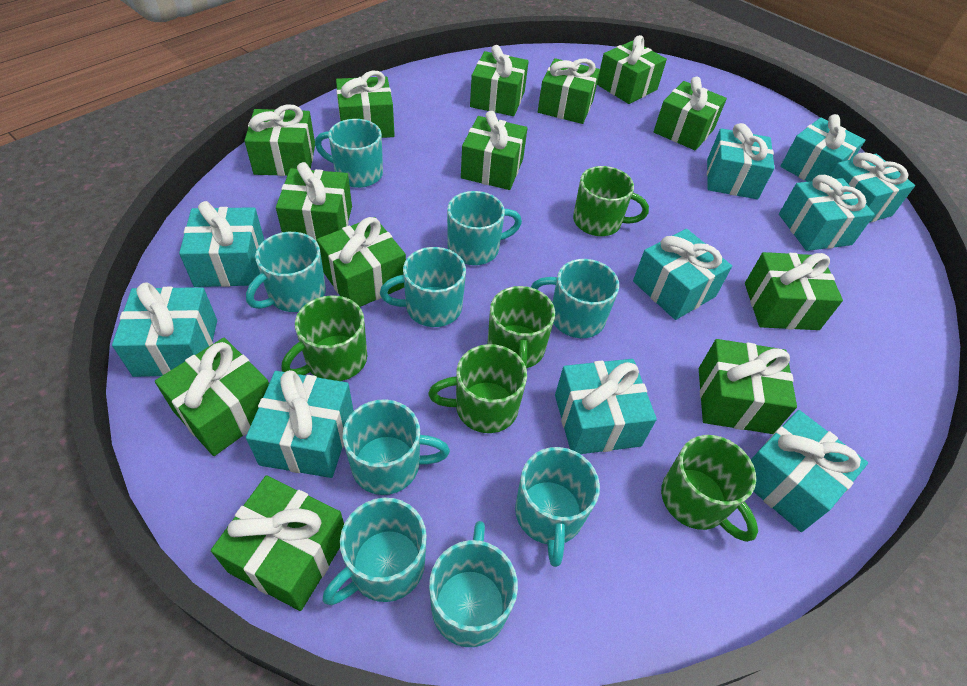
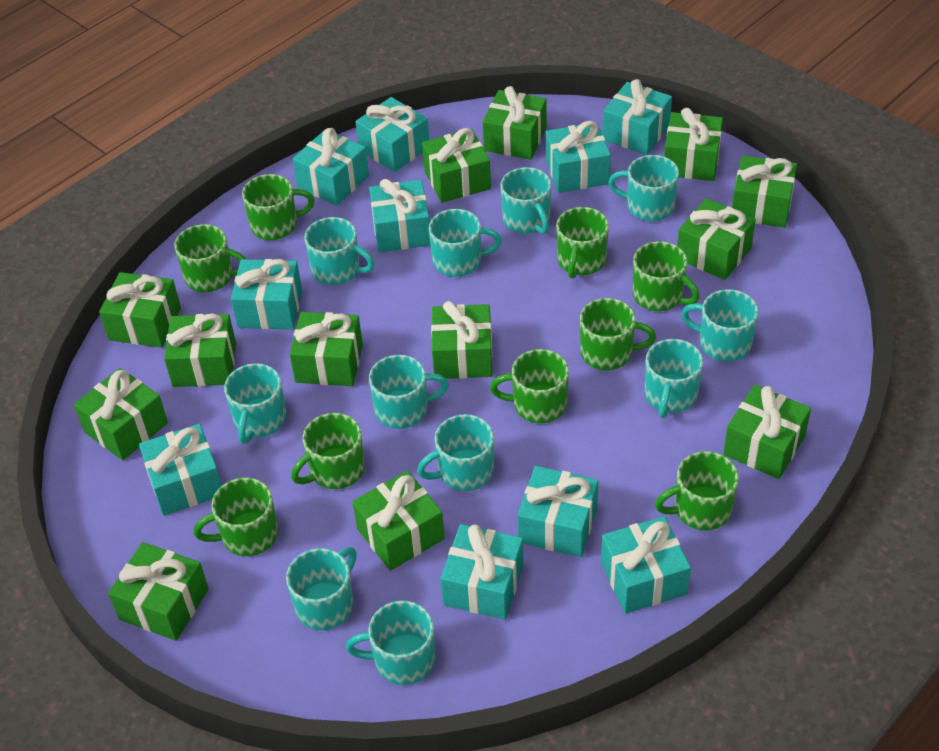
green mug: [281,295,367,381] [428,344,527,433] [487,286,555,368] [573,166,649,236] [661,435,758,542] = 5 -> [174,224,246,292] [193,477,278,556] [242,174,315,240] [291,413,365,489] [490,349,569,423] [556,207,609,279] [580,298,656,370] [633,241,700,311] [655,451,739,530] = 9
turquoise mug: [246,232,326,312] [315,119,383,188] [323,498,427,605] [342,399,450,495] [380,247,466,327] [429,521,518,647] [447,191,522,265] [515,447,600,567] [531,259,619,338] = 9 -> [224,363,287,444] [286,547,357,630] [304,217,375,285] [346,601,436,685] [369,355,449,429] [417,414,494,491] [429,209,502,277] [500,167,551,234] [608,155,679,221] [645,339,703,418] [681,289,758,362] = 11

